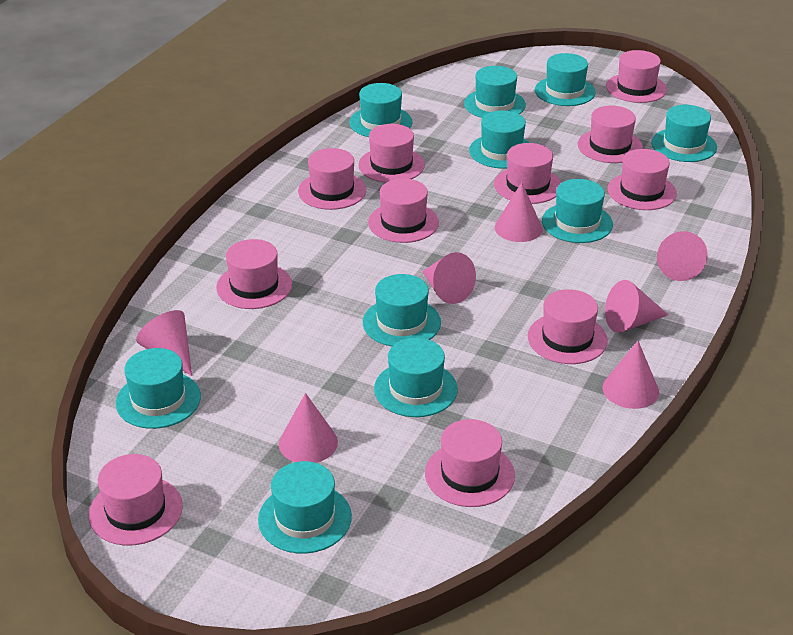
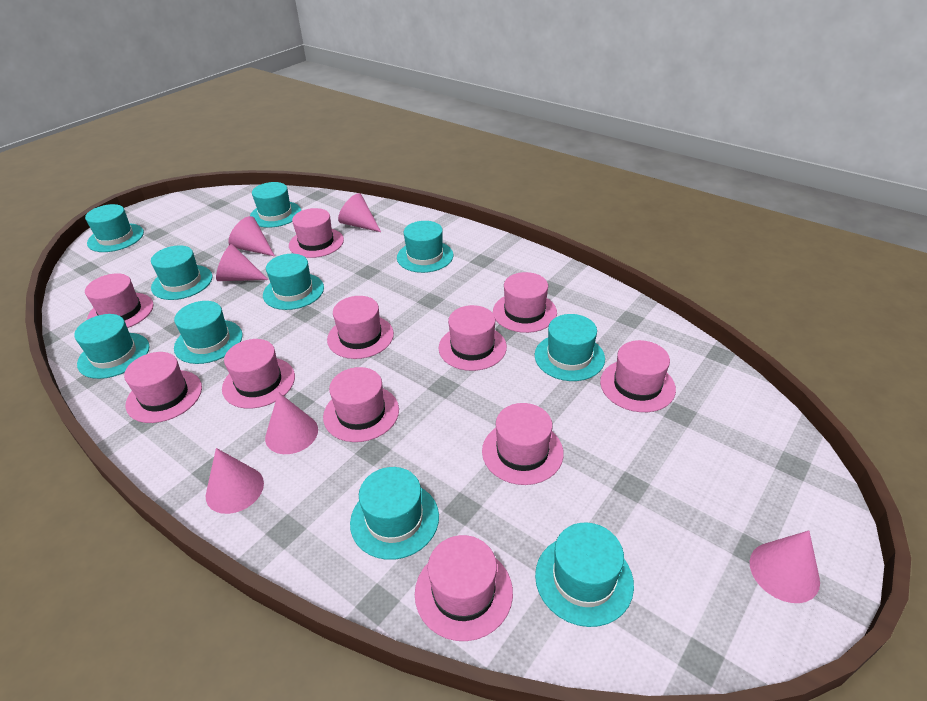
pink cone: [136,310,192,376] [279,393,338,463] [422,252,476,304] [495,182,543,242] [602,341,659,409] [605,280,668,333] [657,231,708,281] = 7 -> [206,448,264,514] [216,244,268,281] [229,216,275,256] [265,392,318,454] [338,193,381,232] [750,531,820,603] = 6

